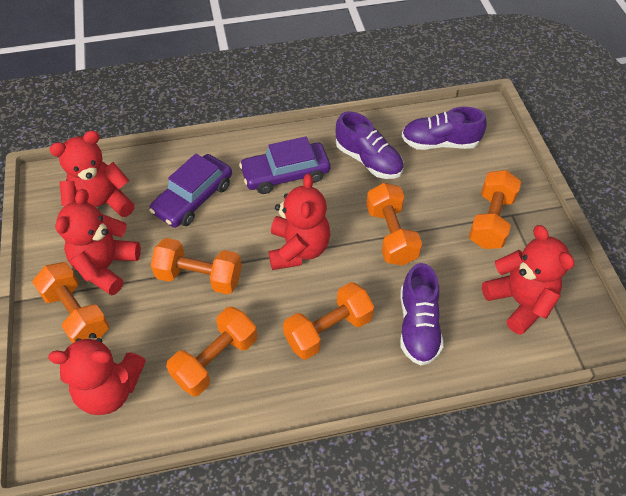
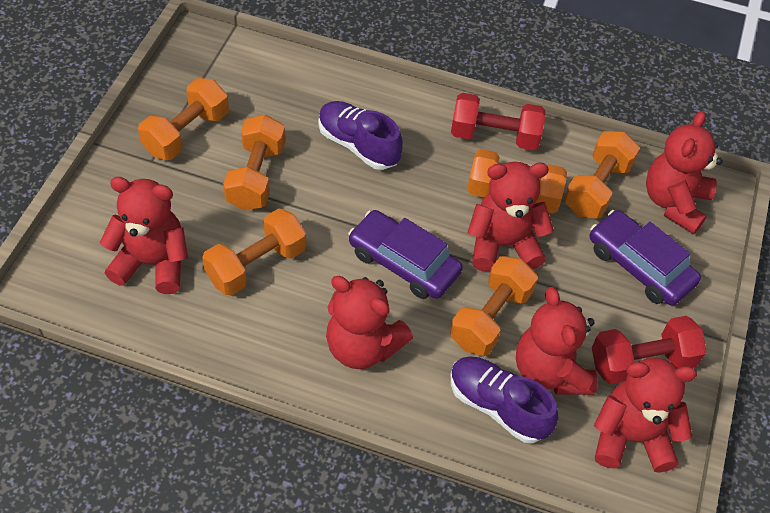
purple shoe: [336,111,403,179] [400,263,443,365] [402,107,487,150] = 3 -> [318,101,403,170] [451,356,559,443] = 2
red dumbbell: none = 0 -> [451,93,546,150] [592,316,707,384] = 2
red teddy bear: [48,333,146,415] [49,130,135,217] [55,189,141,295] [269,173,330,270] [482,225,574,335] = 5 -> [99,177,188,294] [326,276,413,369] [467,162,554,271] [516,287,598,395] [594,358,697,473] [646,111,723,234] = 6

